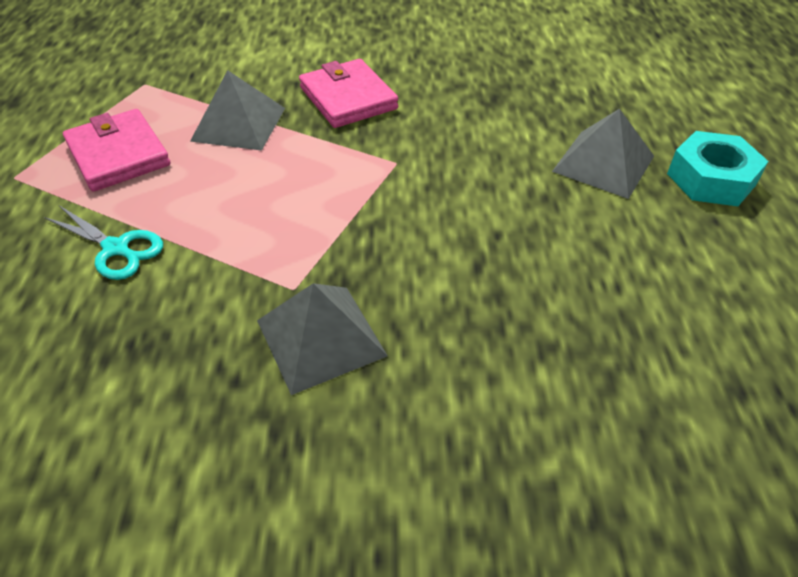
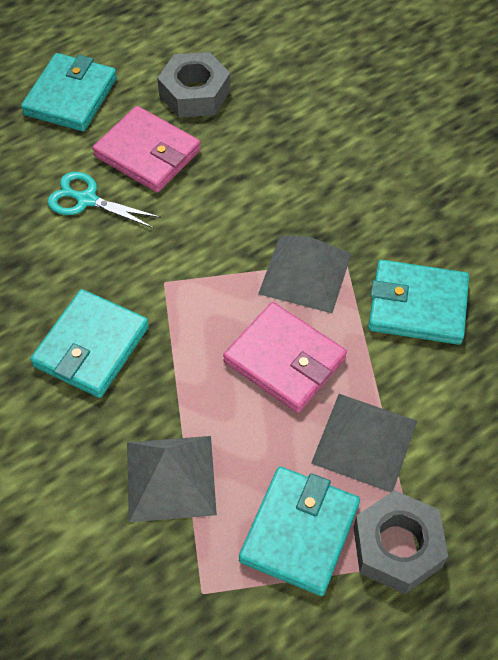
grey nut: none = 0 -> [157,52,231,117] [353,490,448,594] = 2
turquoise nut: [667,131,769,206] = 1 -> none = 0
turquoise wallet: none = 0 -> [21,53,117,131] [30,289,149,398] [239,466,360,596] [368,260,469,345] = 4

